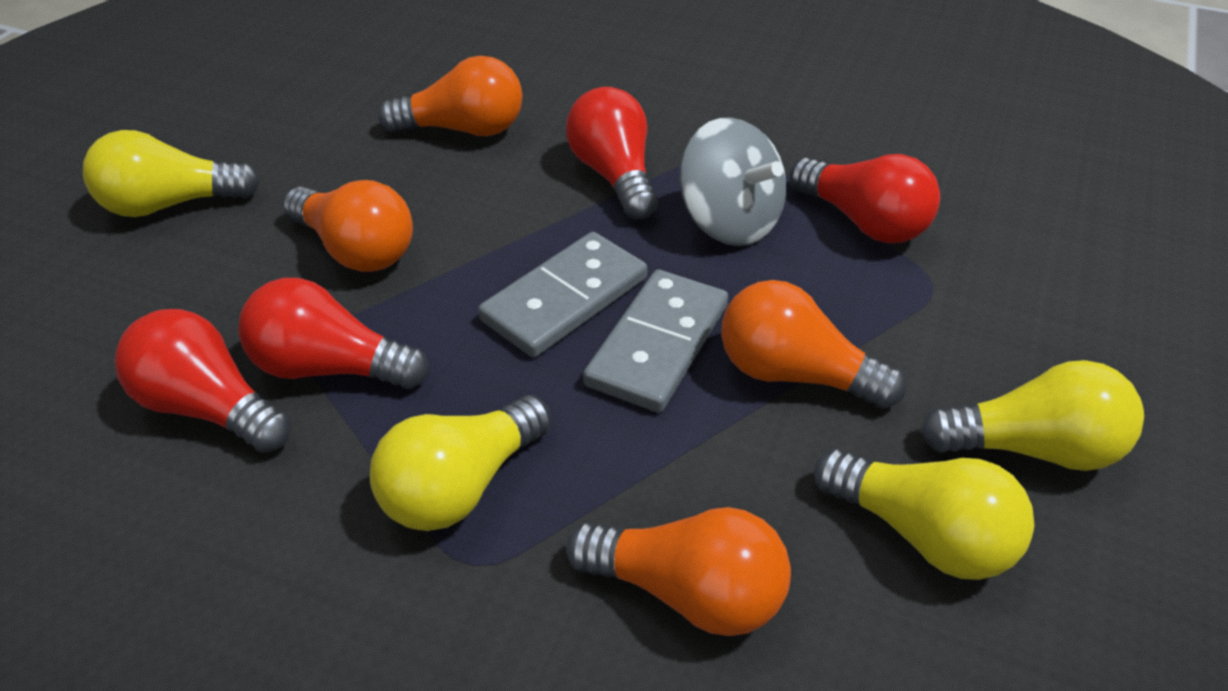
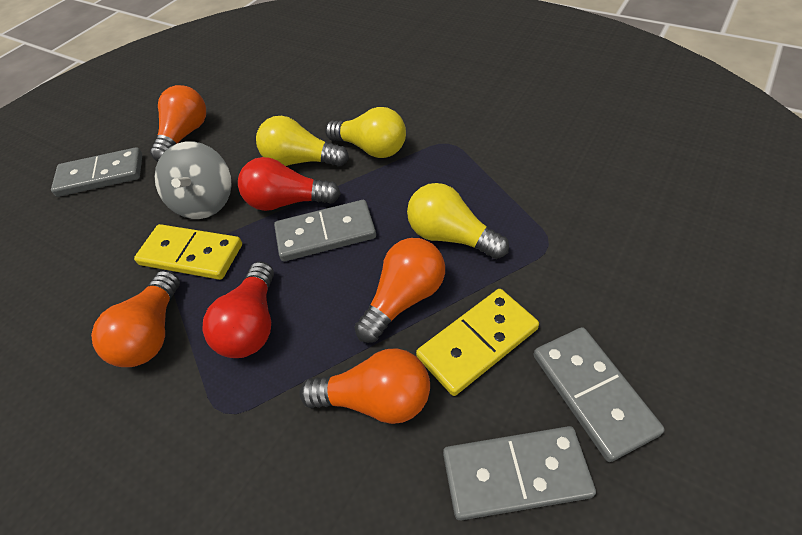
grey domino: [478,232,648,358] [583,270,728,413] = 2 -> [51,147,142,197] [274,200,376,261] [443,426,596,520] [534,327,665,462] = 4
red light bulb: [114,309,291,453] [238,278,429,389] [566,87,658,220] [789,154,940,243] = 4 -> [202,262,274,358] [238,157,341,211] = 2
yellow domino: none = 0 -> [134,224,242,280] [416,289,539,396] = 2
yellow light bulb: [83,130,260,217] [370,395,551,531] [814,449,1034,580] [921,360,1144,471] = 4 -> [256,116,349,167] [325,107,406,158] [407,183,509,259] = 3

